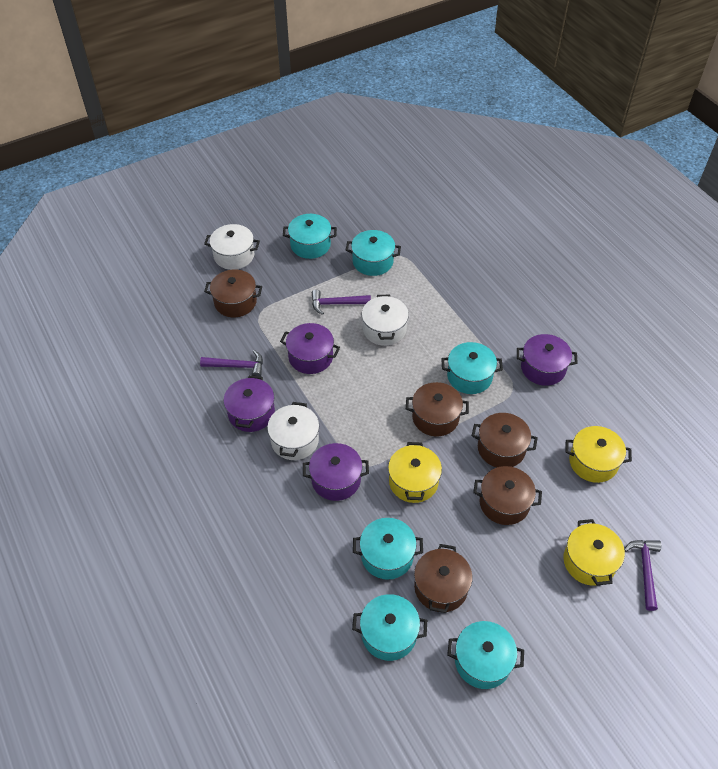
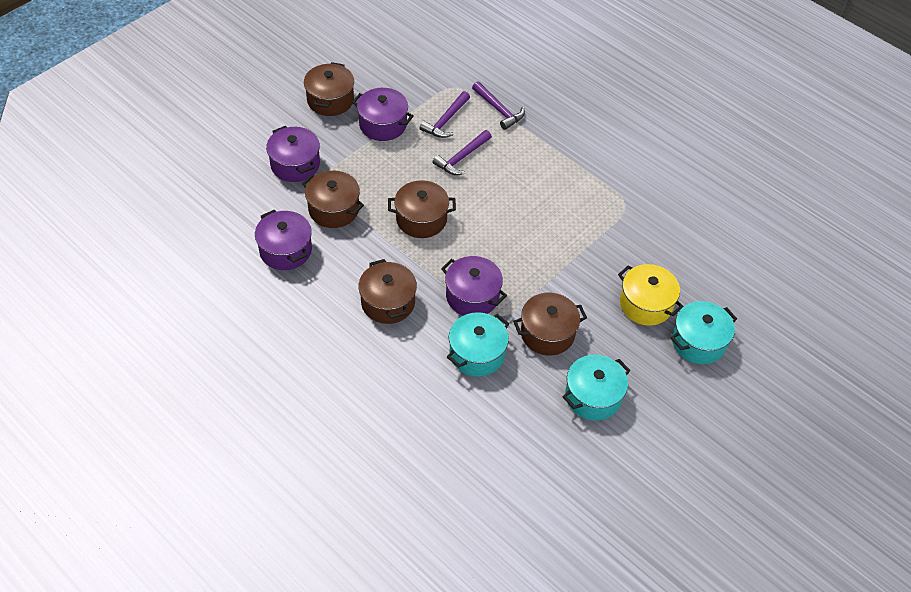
turquoise pot: [283,214,337,259] [346,230,401,276] [352,594,427,661] [353,518,423,580] [441,342,503,394] [447,621,524,689] = 6 -> [447,312,509,377] [562,355,631,421] [671,301,737,364] = 3
white pot: [204,224,260,270] [267,402,319,460] [362,295,409,346] = 3 -> none = 0
yellow pot: [388,442,442,503] [563,519,625,586] [565,426,632,483] = 3 -> [618,264,684,326] = 1

